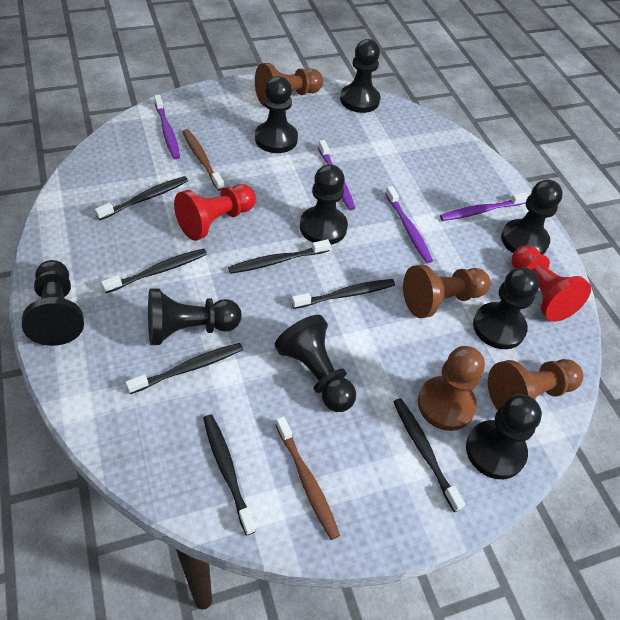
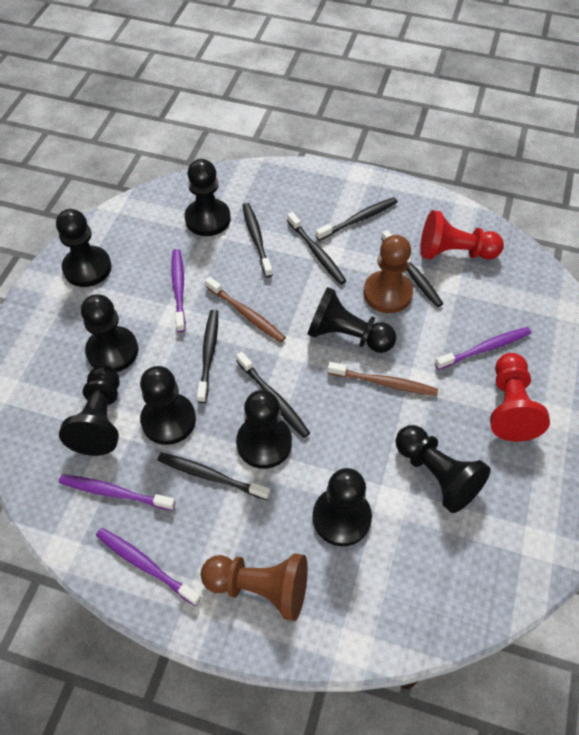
brown pawn: [255,63,323,107] [403,264,490,318] [418,346,485,431] [488,359,583,410] = 4 -> [201,553,308,621] [363,235,413,313] = 2

